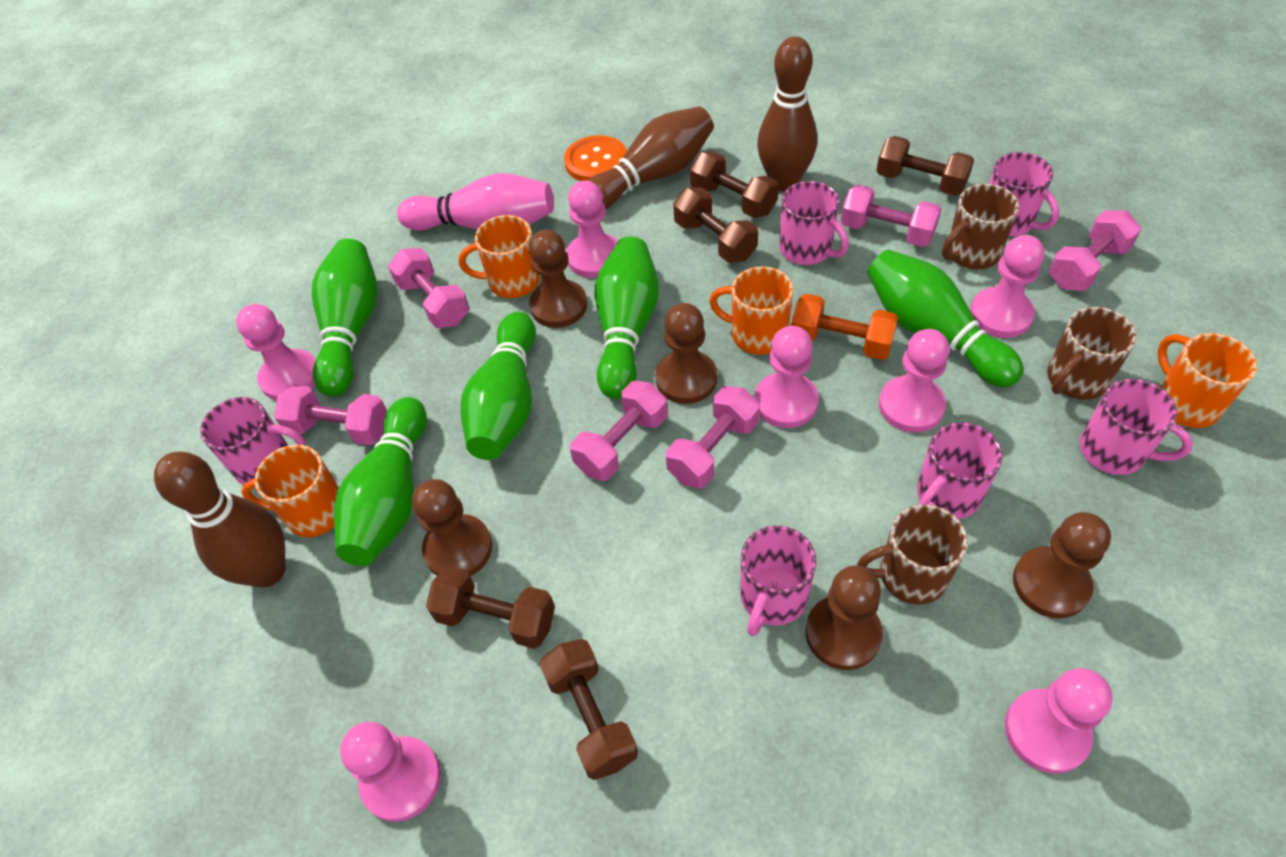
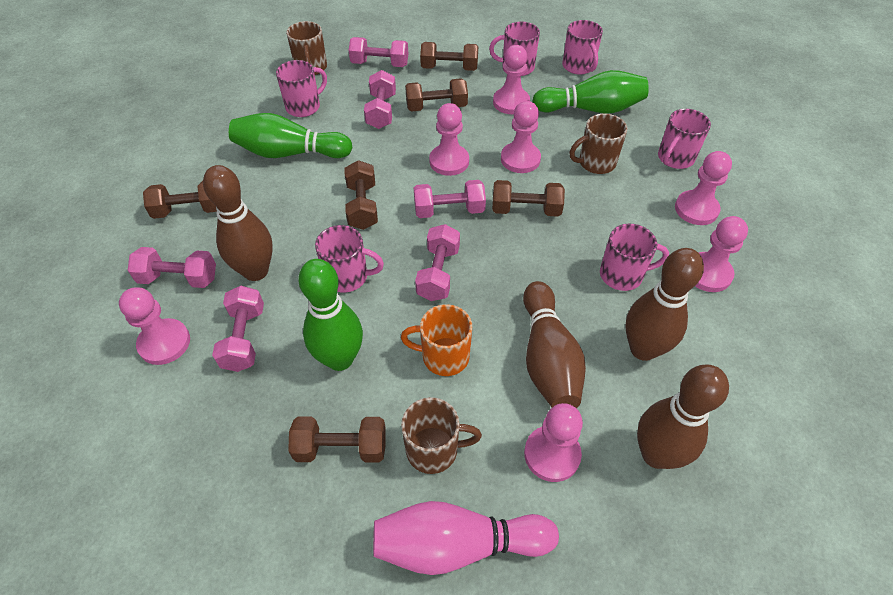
brown bowling pin: [154,452,286,588] [588,106,714,209] [757,36,817,191] = 3 -> [203,165,273,281] [523,281,586,408] [625,248,704,361] [637,364,729,469] = 4
brown dumbbell: [426,566,555,649] [539,639,638,780] [673,187,758,263] [690,151,779,218] [876,136,974,196] = 5 -> [143,181,217,219] [288,417,386,462] [344,160,378,230] [405,78,468,112] [420,42,478,71] [492,180,565,217] = 6
brown pawn: [412,479,492,576] [529,229,587,328] [655,303,717,404] [806,565,883,670] [1013,512,1111,618] = 5 -> none = 0
green bowling pin: [311,239,378,396] [334,397,427,566] [460,312,536,460] [594,237,659,399] [867,249,1024,387] = 5 -> [229,113,353,158] [298,259,363,371] [532,70,649,114] = 3
orange button: [564,135,627,181] = 1 -> none = 0
orange dumbbell: [791,294,898,360] = 1 -> none = 0
orange mug: [241,445,339,537] [459,215,540,298] [709,266,793,355] [1157,333,1257,428] = 4 -> [401,304,472,376] = 1

